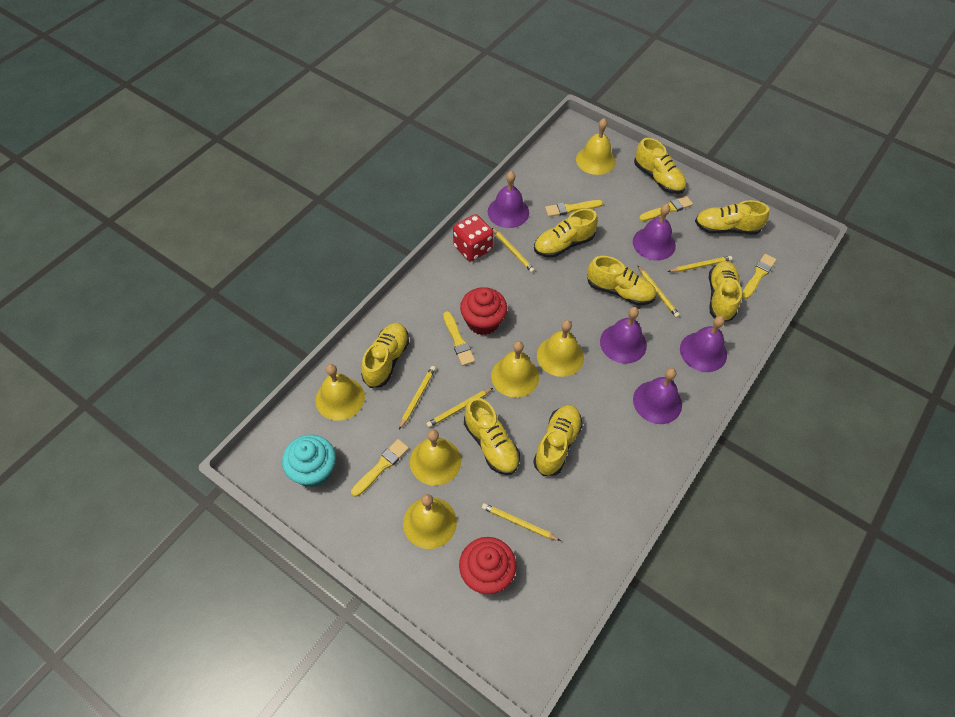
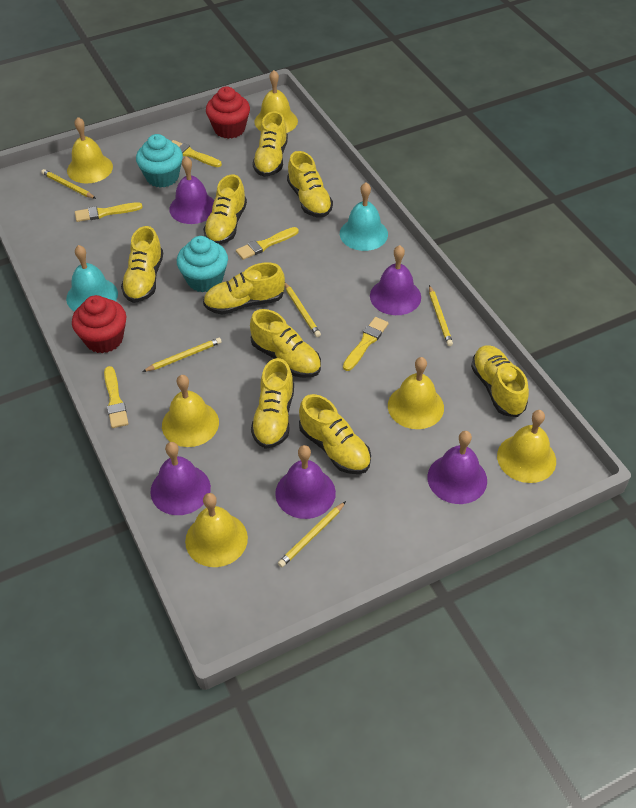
red dice: [453,214,494,262] = 1 -> none = 0
turquoise bell: none = 0 -> [66,245,118,312] [340,182,388,251] = 2
turquoise cupcake: [282,434,336,488] = 1 -> [136,134,183,188] [177,236,228,292] = 2
yellow pencil: [399,366,436,429] [426,388,493,428] [482,503,561,541] [492,228,535,273] [637,265,680,318] [668,256,732,272] = 6 -> [41,169,96,199] [142,338,222,372] [278,501,346,567] [285,283,321,337] [429,285,453,346] = 5
yellow shoe: [361,323,409,388] [464,397,520,475] [533,405,583,476] [534,209,598,258] [587,256,656,305] [634,138,686,194] [695,200,769,234] [709,261,742,322] = 8 -> [121,226,163,303] [203,174,247,244] [203,263,285,315] [250,309,321,378] [251,358,294,449] [253,111,288,177] [287,151,333,218] [299,394,371,474] [471,345,529,417] = 9

